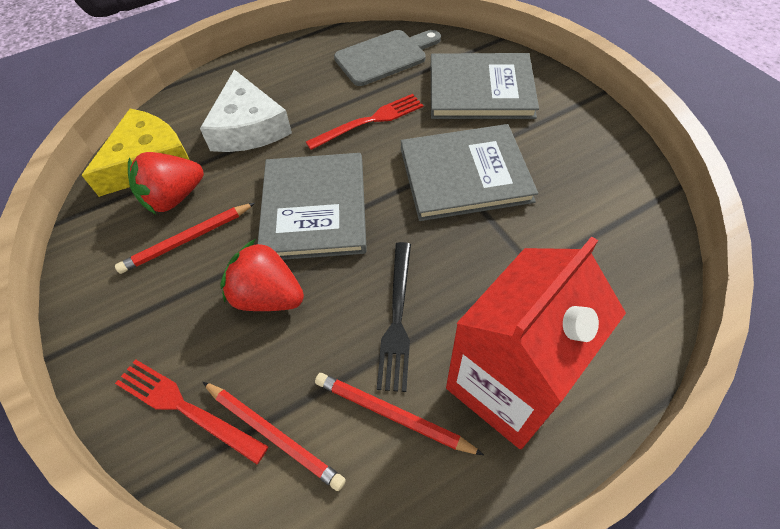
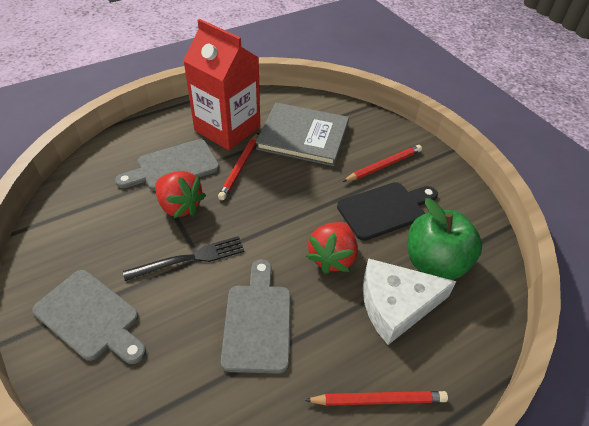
black cutting board: none = 0 -> [337,182,438,241] = 1
green apple: none = 0 -> [408,198,482,280] = 1
grey book: [258,153,367,260] [401,124,538,221] [431,53,539,119] = 3 -> [256,102,349,166] = 1
grey cutting board: [334,30,441,86] = 1 -> [32,270,146,364] [115,139,219,191] [221,259,291,374] = 3
red fork: [115,359,269,464] [306,94,423,150] = 2 -> none = 0
yellow cheese: [82,109,190,197] = 1 -> none = 0

